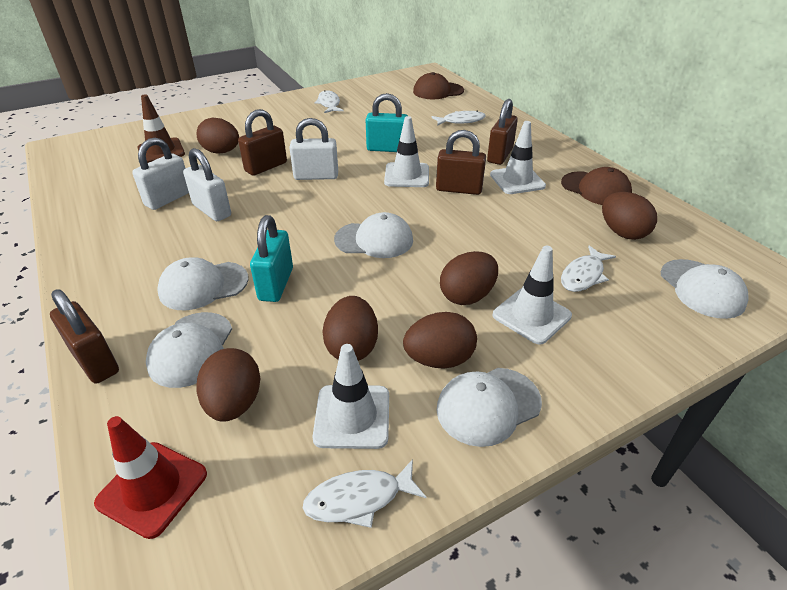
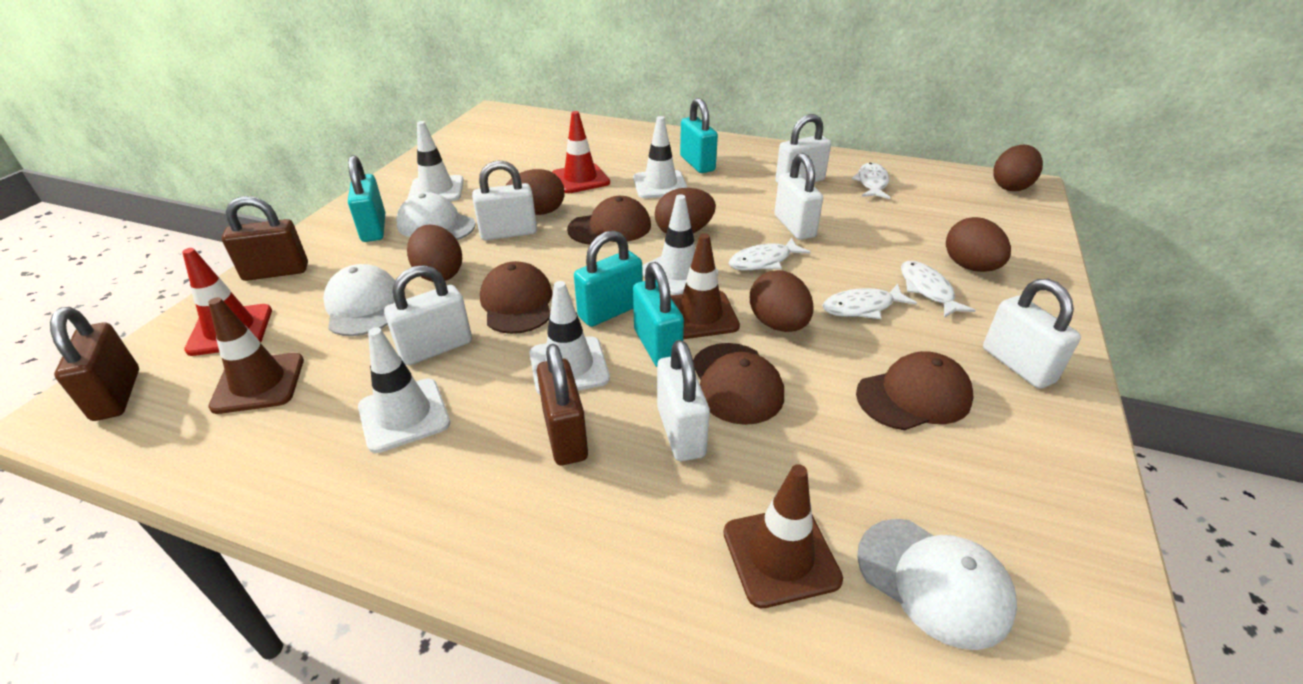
brown cap: [413,72,464,99] [561,167,632,205] = 2 -> [480,261,552,334] [567,196,651,245] [693,343,784,425] [856,351,974,430] = 4
brown padlock: [50,289,119,384] [238,109,287,176] [436,130,486,195] [487,99,518,165] = 4 -> [50,307,139,421] [222,196,308,281] [537,344,588,465] = 3
brown traffic cone: [137,94,185,163] = 1 -> [208,297,304,414] [671,233,740,339] [723,464,843,608] = 3
red traffic cone: [94,416,207,539] = 1 -> [182,248,272,356] [552,111,610,193] = 2
turquoise padlock: [250,215,293,302] [366,93,408,152] = 2 -> [348,155,385,242] [574,230,643,327] [633,262,684,367] [680,98,718,173] = 4
white cap: [146,312,232,388] [157,257,249,310] [334,212,413,258] [436,368,542,447] [661,259,749,319] = 5 -> [323,264,396,336] [396,192,476,240] [857,519,1017,650] = 3
white padlock: [132,138,189,210] [183,148,231,221] [290,118,338,180] = 3 -> [384,265,472,365] [472,160,537,241] [657,340,710,461] [774,153,823,240] [775,114,831,183] [983,279,1081,389] = 6
white traffic cone: [313,344,389,449] [384,116,429,187] [490,121,546,194] [493,246,572,345] = 4 -> [358,327,450,453] [408,121,464,201] [529,281,610,395] [633,116,688,198] [642,194,718,295] = 5

